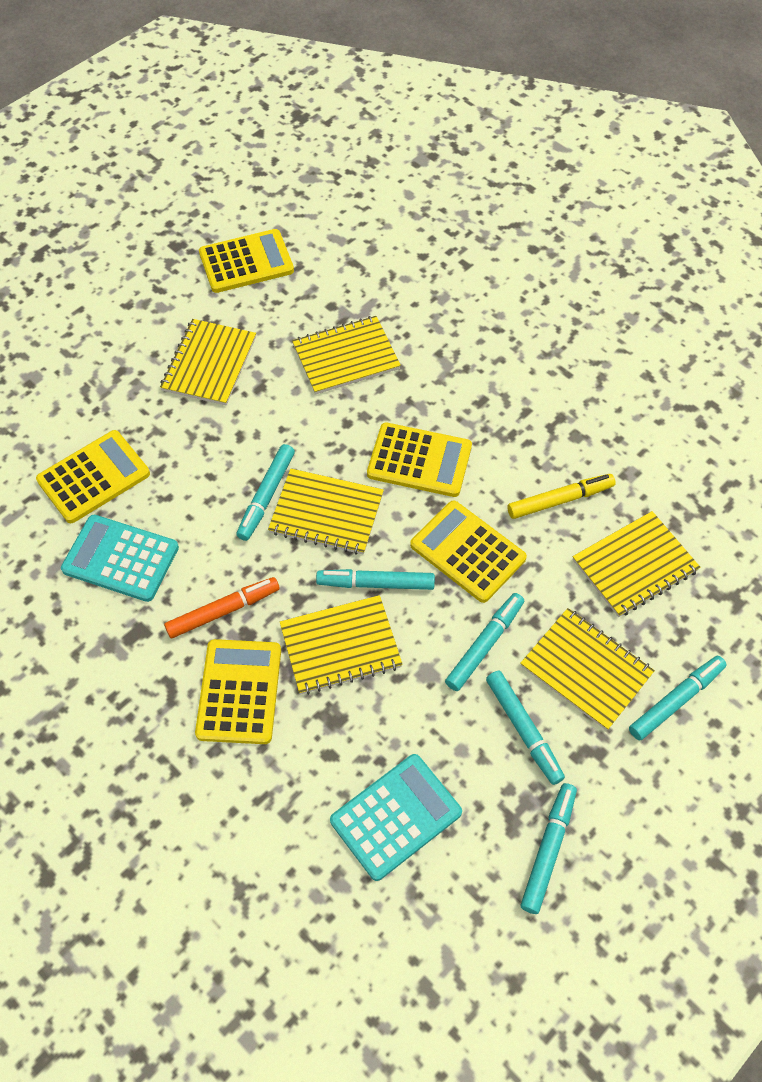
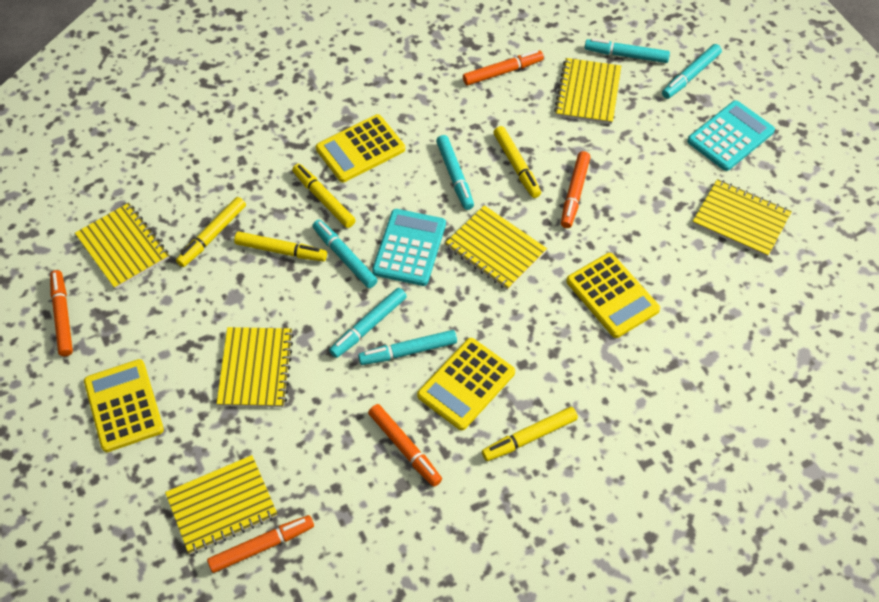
orange marker: [164,577,280,638] = 1 -> [50,270,73,356] [207,515,314,573] [368,404,442,487] [463,50,544,86] [561,151,590,228] = 5
yellow calculator: [36,430,150,523] [195,639,281,744] [199,229,294,293] [367,422,472,497] [410,501,527,603] = 5 -> [84,359,164,452] [316,114,405,182] [417,338,515,430] [566,253,660,338] = 4
yellow marker: [507,474,616,519] = 1 -> [176,197,246,267] [234,232,327,262] [292,164,356,228] [482,407,578,461] [493,126,541,198] = 5

